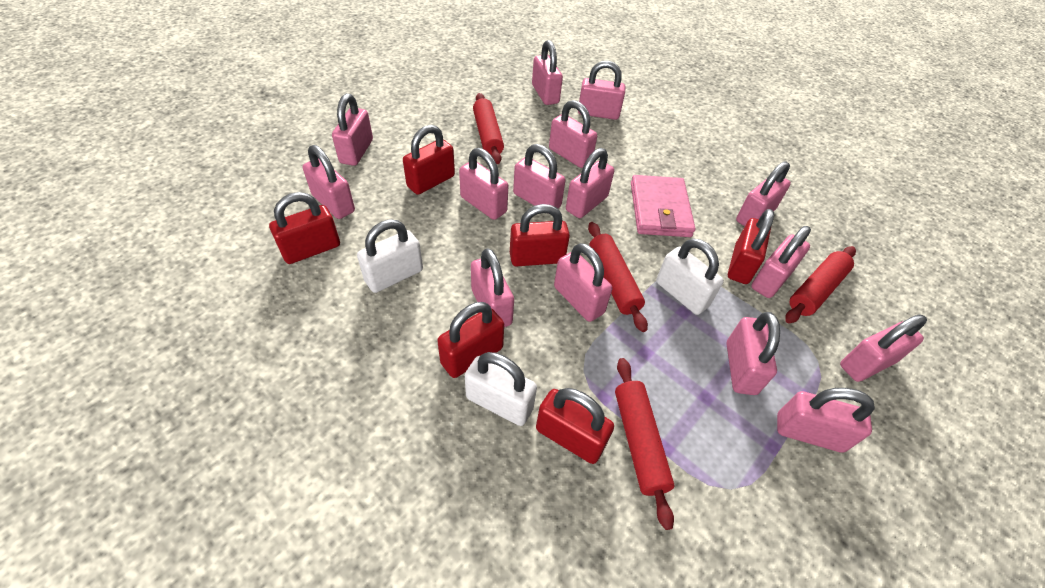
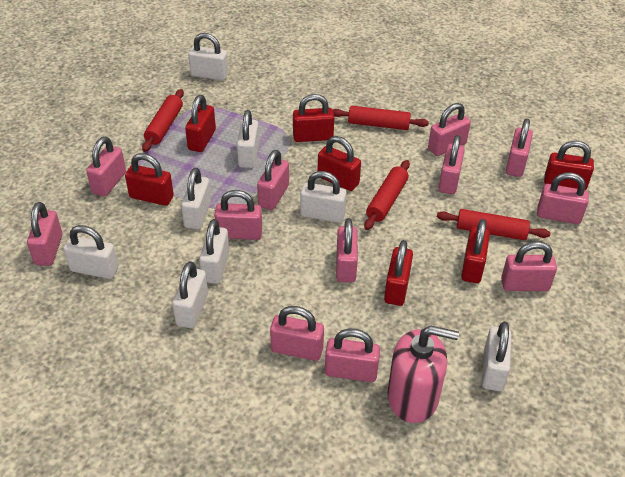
pink padlock: [303,145,355,219] [332,94,373,166] [459,148,508,220] [471,248,514,327] [513,144,566,214] [532,40,563,105] [549,100,597,168] [554,243,612,322] [566,148,614,218] [578,61,626,120] [727,312,780,395] [736,161,791,226] [751,226,811,298] [777,388,875,453] [840,314,927,382] = 15 -> [27,202,62,266] [86,137,126,196] [214,190,262,240] [257,150,289,210] [270,306,324,361] [325,329,380,382] [336,218,358,282] [428,103,471,156] [439,135,465,194] [501,241,557,291] [506,119,533,177] [537,172,589,224] = 12
pink soap dispenser: none = 0 -> [388,325,459,423] = 1
pink wallet: [631,175,695,237] = 1 -> none = 0
red padlock: [269,192,340,264] [403,125,455,195] [437,302,504,378] [510,204,570,266] [536,388,614,464] [728,209,774,284] = 6 -> [125,153,174,206] [185,95,216,152] [293,94,334,142] [317,136,361,191] [384,240,413,306] [461,219,490,283] [544,141,594,190] = 7
white padlock: [357,220,423,293] [465,352,537,426] [656,238,724,315] = 3 -> [64,225,118,279] [172,261,208,328] [181,168,211,229] [188,33,228,80] [199,219,229,284] [237,110,259,168] [300,171,347,223] [482,322,511,391] = 8

